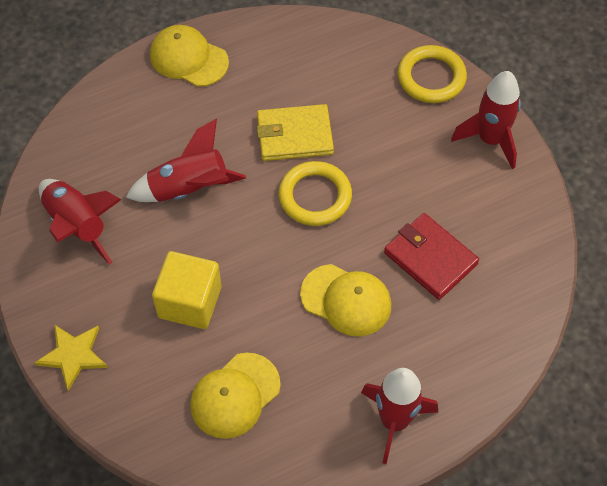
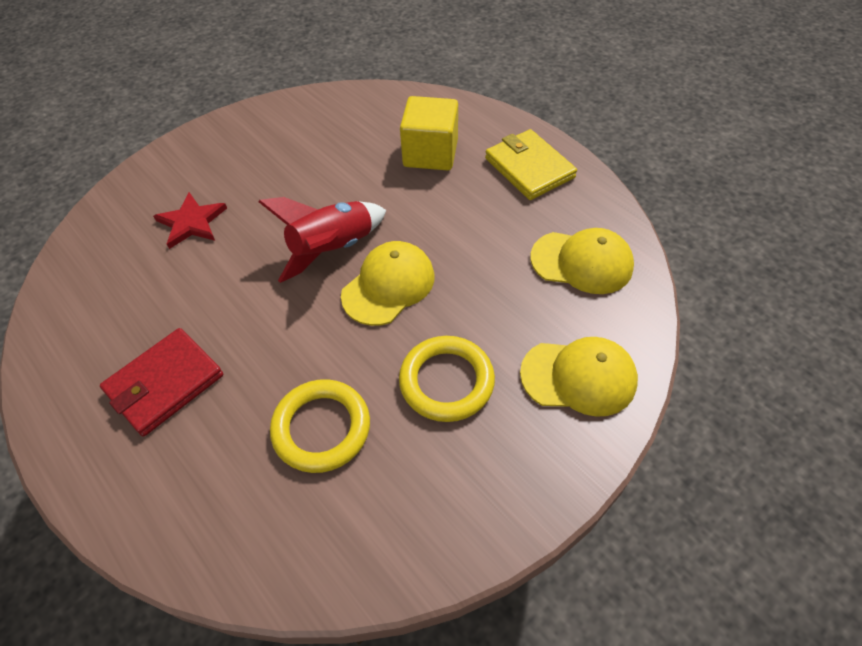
red rocket: [39,179,122,265] [126,119,246,202] [361,368,438,464] [451,71,521,169] = 4 -> [258,197,386,283] = 1
red star: none = 0 -> [153,192,227,249] = 1
yellow star: [34,324,108,391] = 1 -> none = 0

